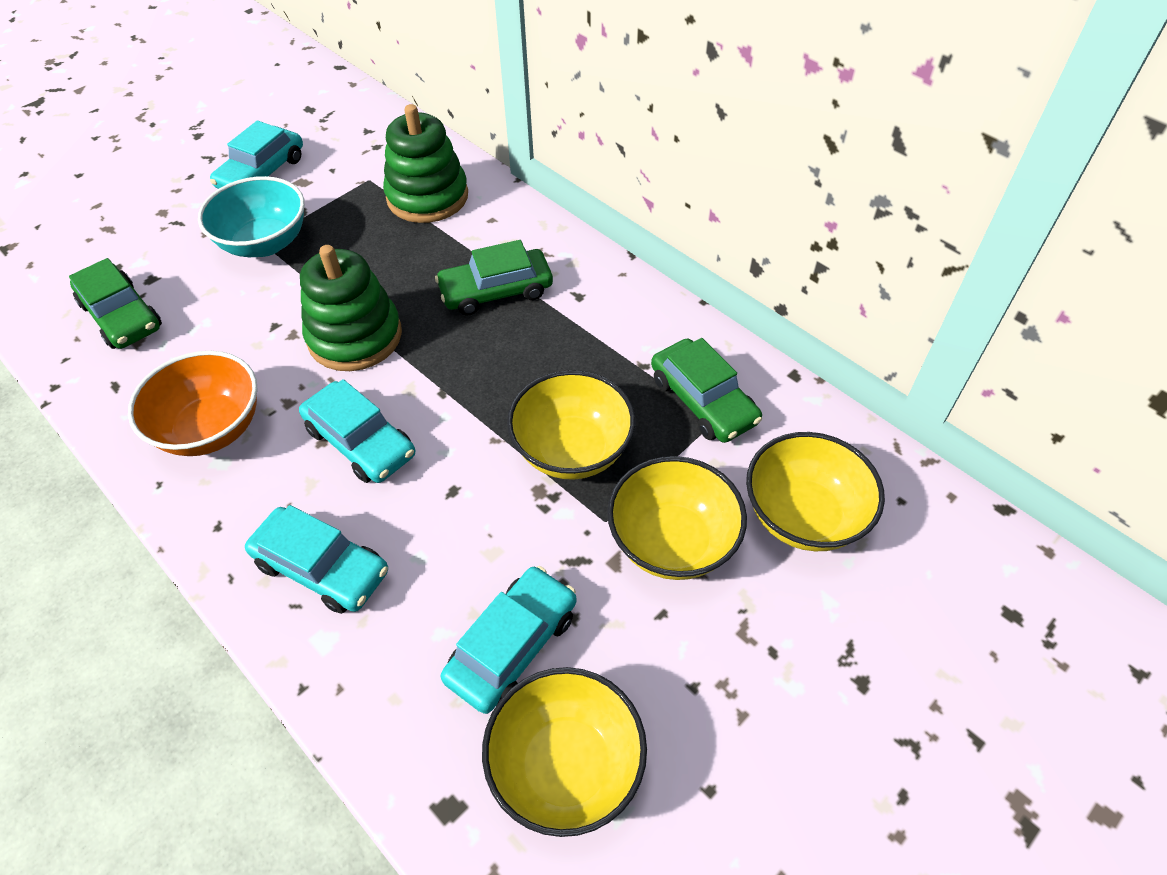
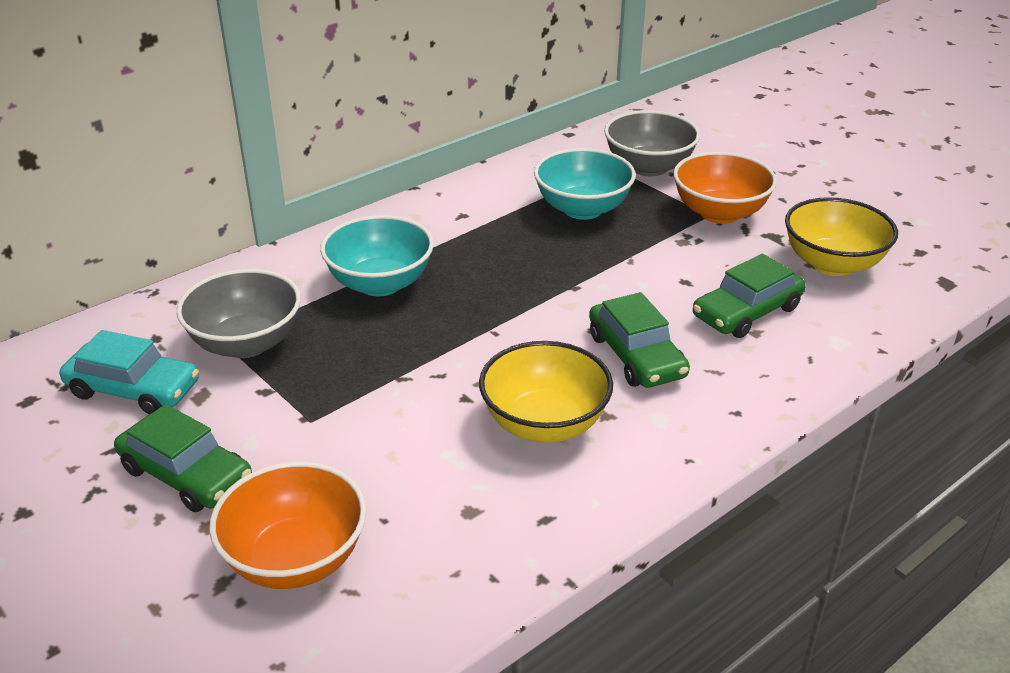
green stacking toy: [300,245,402,371] [383,104,468,223] = 2 -> none = 0
grey bowl: none = 0 -> [176,269,301,358] [604,110,700,176] = 2
orange bowl: [128,351,258,456] = 1 -> [209,462,366,589] [673,152,777,224] = 2
turquoise bowl: [198,176,305,257] = 1 -> [320,215,434,296] [534,148,636,220] = 2
turquoise car: [210,121,303,189] [245,505,388,614] [299,379,415,483] [441,566,577,714] = 4 -> [60,330,199,414] = 1
yellow bowl: [482,667,647,837] [507,370,636,480] [607,456,747,580] [746,432,885,551] = 4 -> [479,341,613,443] [785,197,898,276] = 2

